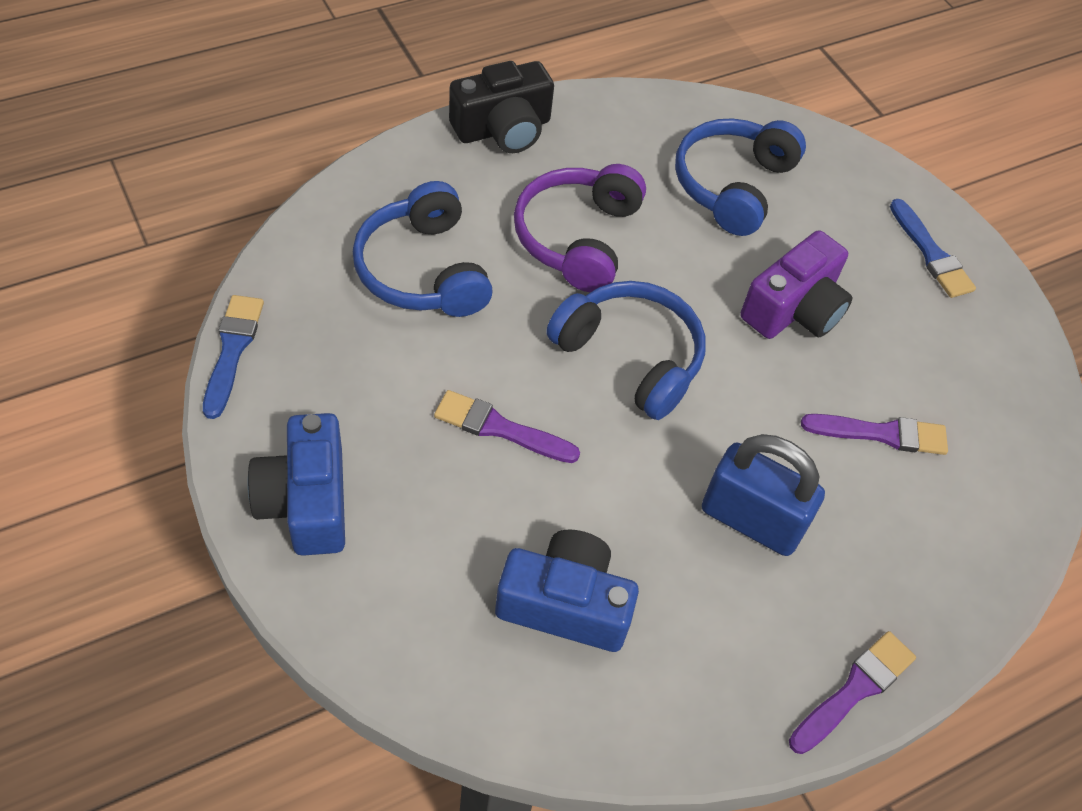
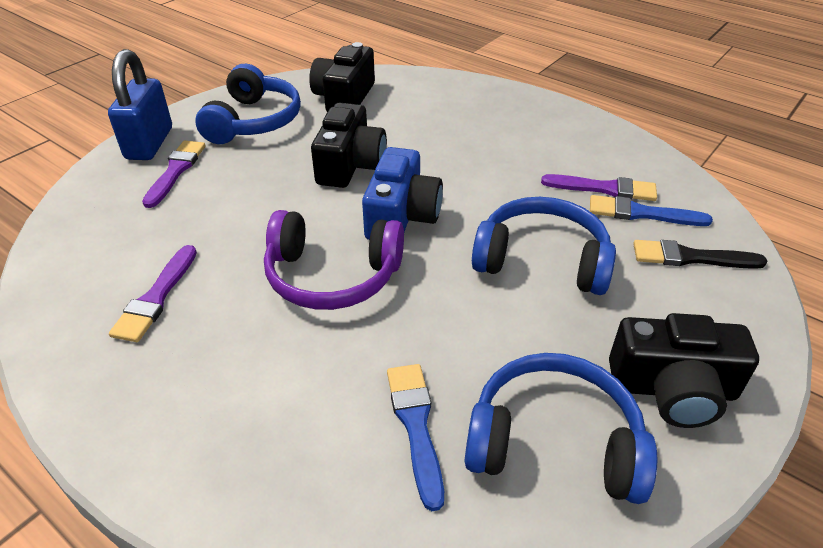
black brush: none = 0 -> [633,240,768,269] = 1
black camera: [449,61,554,153] = 1 -> [309,42,375,112] [311,103,387,188] [609,313,759,428] = 3
blue camera: [247,413,345,556] [495,529,639,652] = 2 -> [362,147,443,240] = 1
purple camera: [741,230,853,339] = 1 -> none = 0

